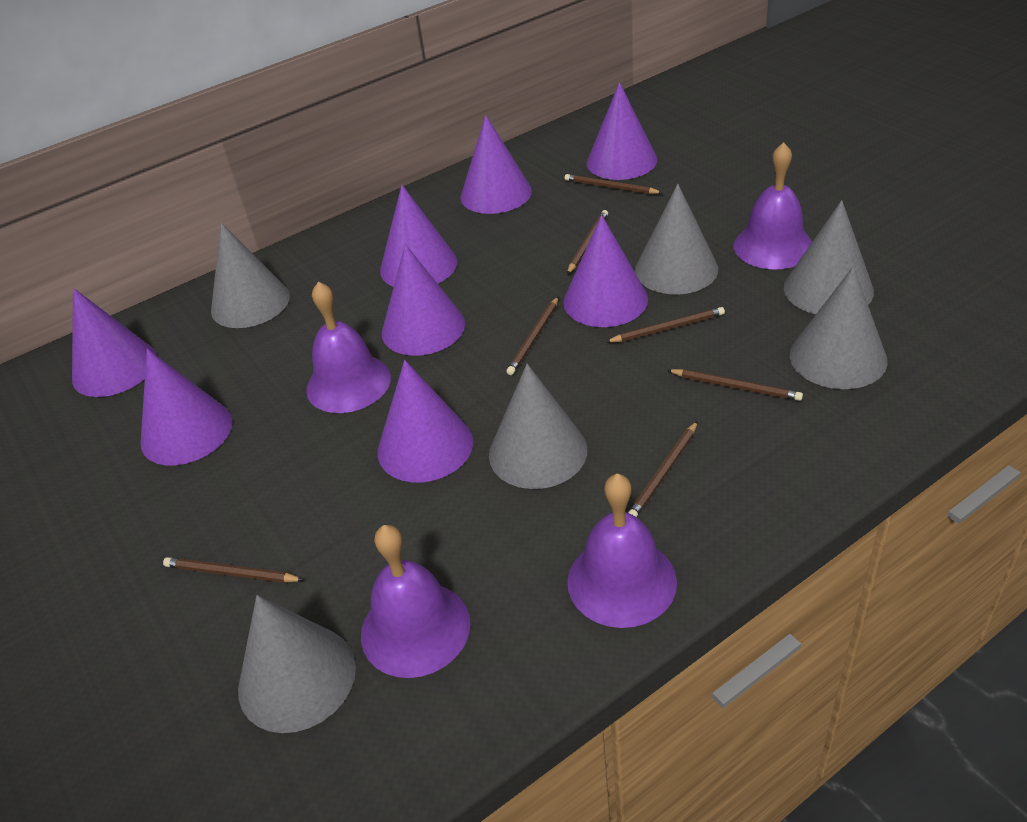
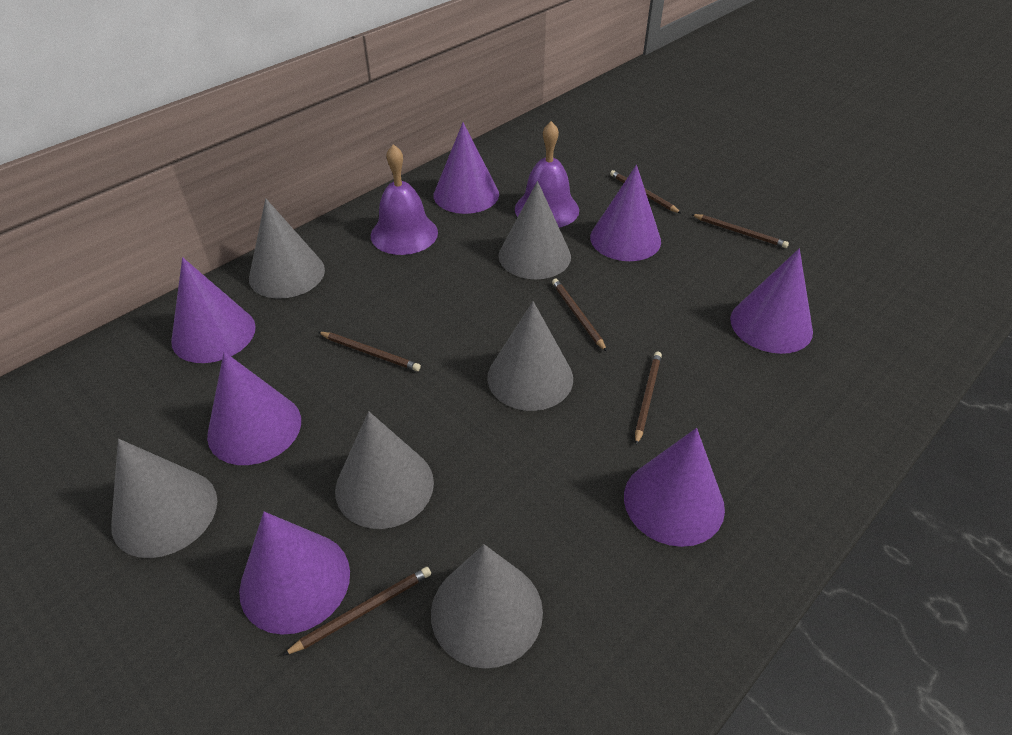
brown pencil: [163,557,304,583] [506,296,559,375] [565,174,663,194] [567,210,608,275] [606,307,725,343] [628,421,698,517] [667,369,803,401] = 7 -> [282,567,431,656] [318,332,421,371] [552,279,607,352] [610,170,681,213] [635,351,662,445] [691,214,789,248] = 6
purple bell: [306,282,391,413] [361,525,470,678] [567,474,677,628] [733,142,812,270] = 4 -> [371,144,438,255] [515,121,579,228] = 2
purple cone: [72,288,157,397] [141,349,232,465] [378,360,473,482] [380,185,457,287] [382,244,465,356] [461,115,532,214] [563,215,648,327] [587,82,657,180] = 8 -> [171,257,256,363] [207,352,301,465] [239,512,350,635] [434,123,499,214] [590,165,661,261] [624,428,725,547] [730,249,813,354] = 7

